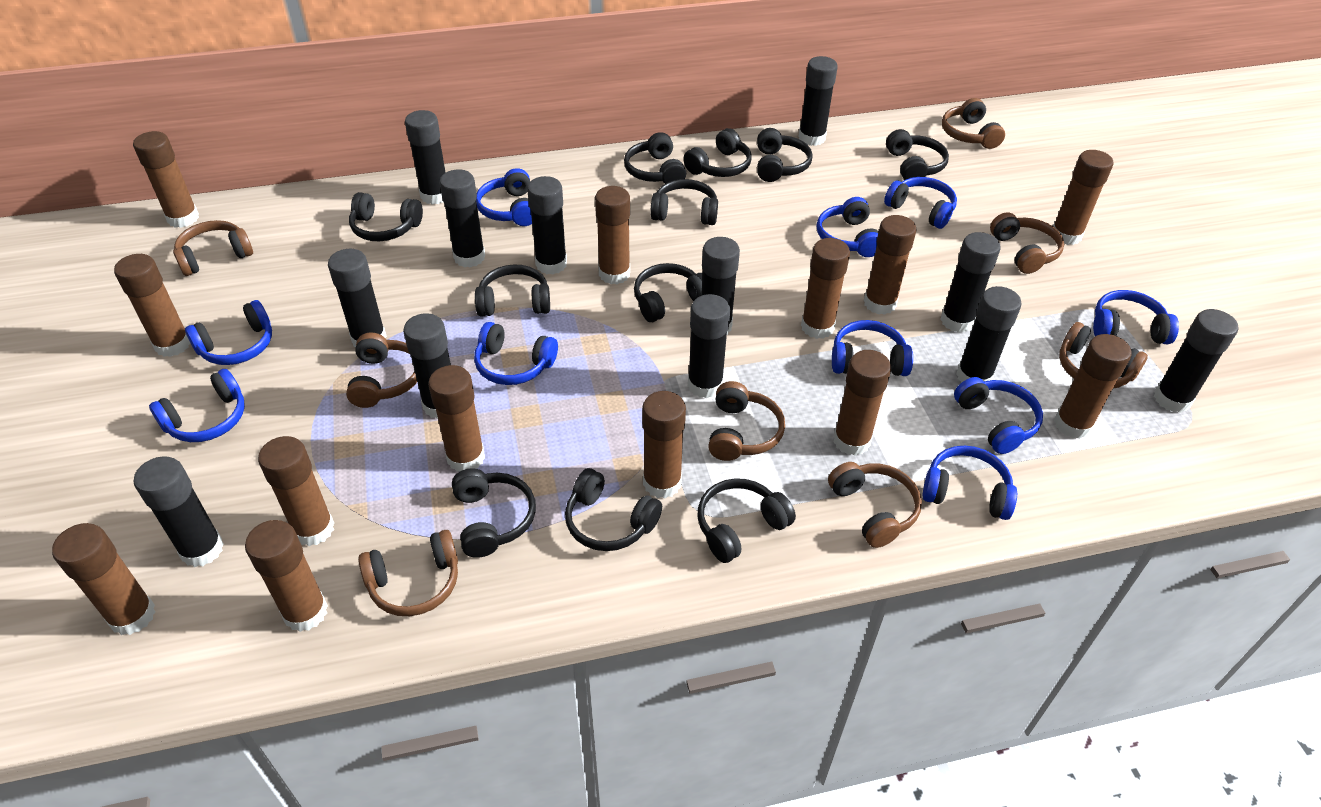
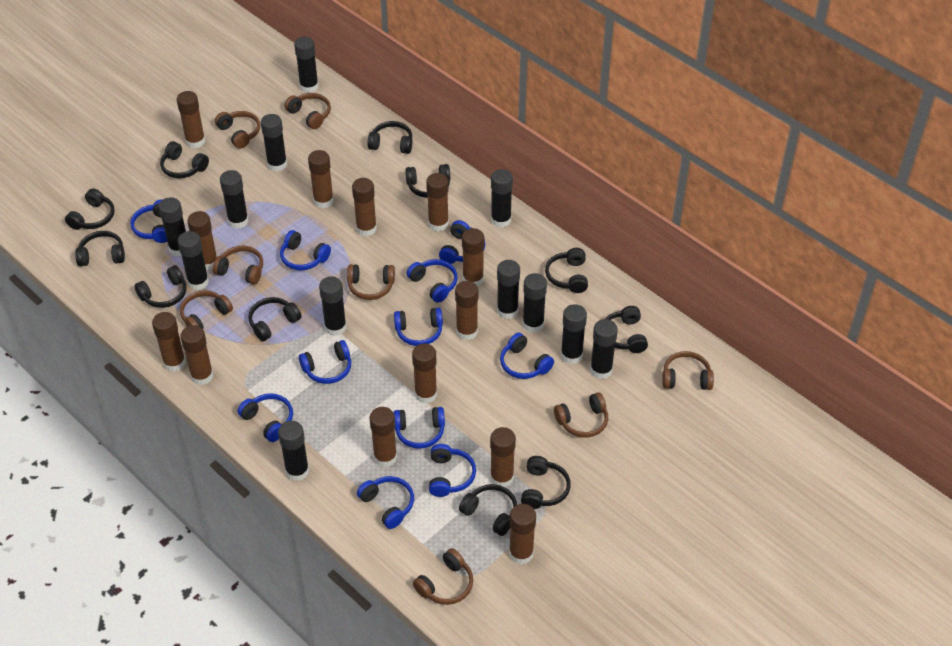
blue headphones: [149,369,245,442] [185,300,272,365] [474,322,558,385] [476,168,532,226] [817,197,879,257] [832,320,913,376] [884,177,957,229] [923,446,1017,520] [954,377,1043,454] [1093,290,1179,344] = 10 -> [130,199,167,243] [238,393,293,442] [280,230,331,270] [299,340,351,384] [357,476,414,529] [393,407,445,449] [394,308,443,346] [407,259,458,303] [429,444,476,497] [439,220,485,264] [500,333,554,379] = 11

